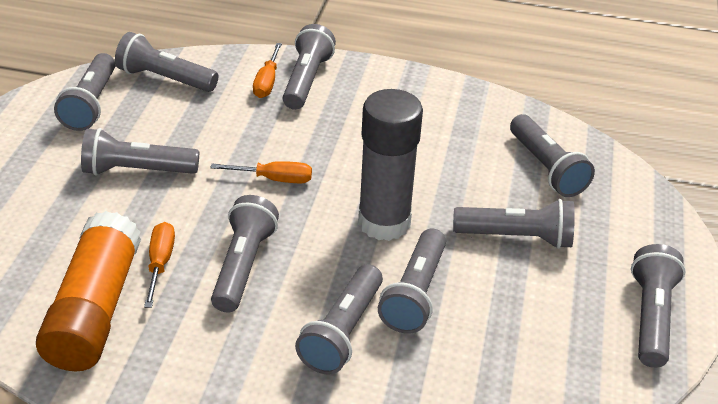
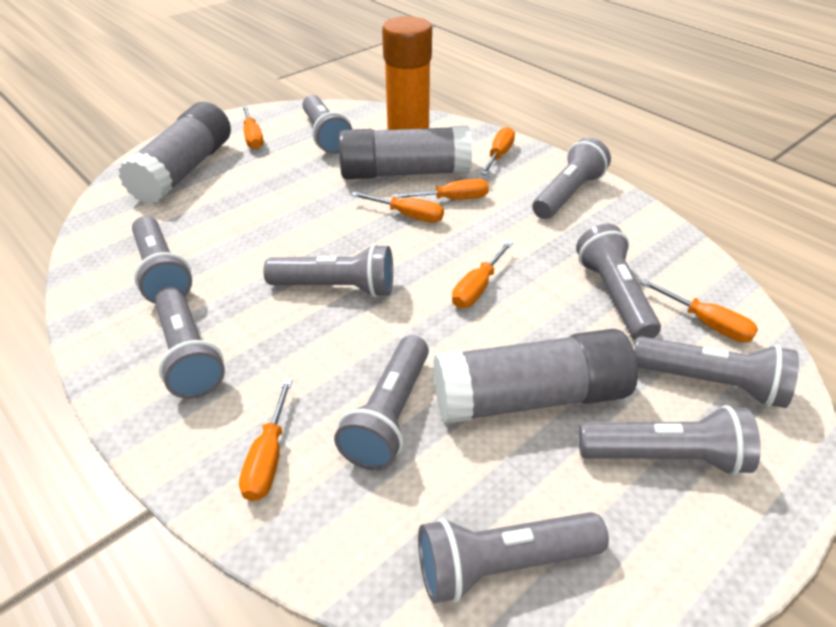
grey glue stick: [358,89,423,241] = 1 -> [118,102,231,205] [339,126,472,179] [433,329,638,424] = 3
orange screwdriver: [144,222,175,308] [210,161,312,183] [253,43,282,98] = 3 -> [239,379,293,501] [242,106,264,150] [351,192,444,223] [393,179,489,200] [452,241,513,308] [481,127,515,175] [641,279,758,342] = 7

